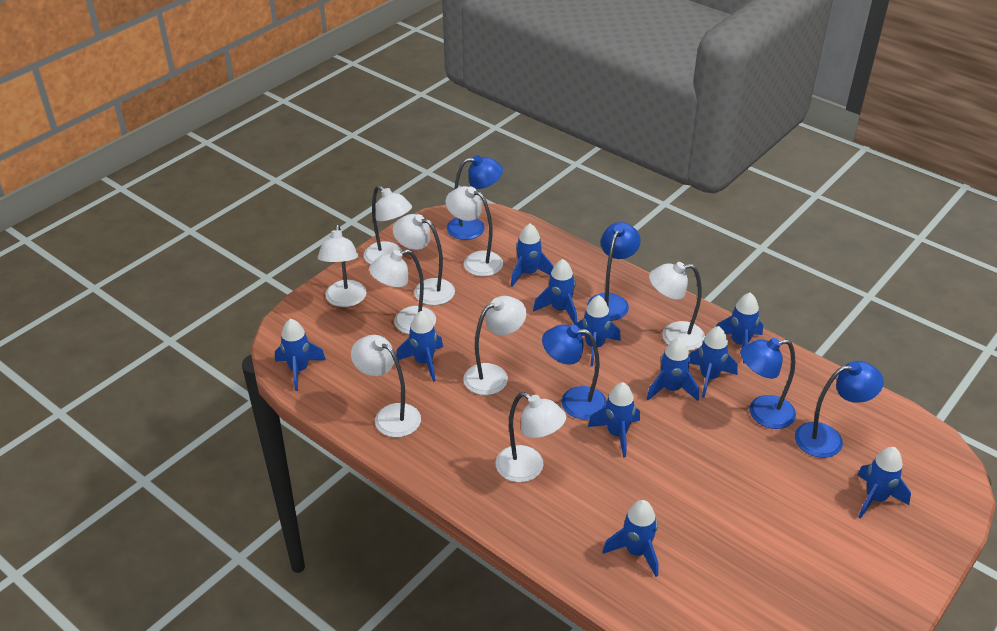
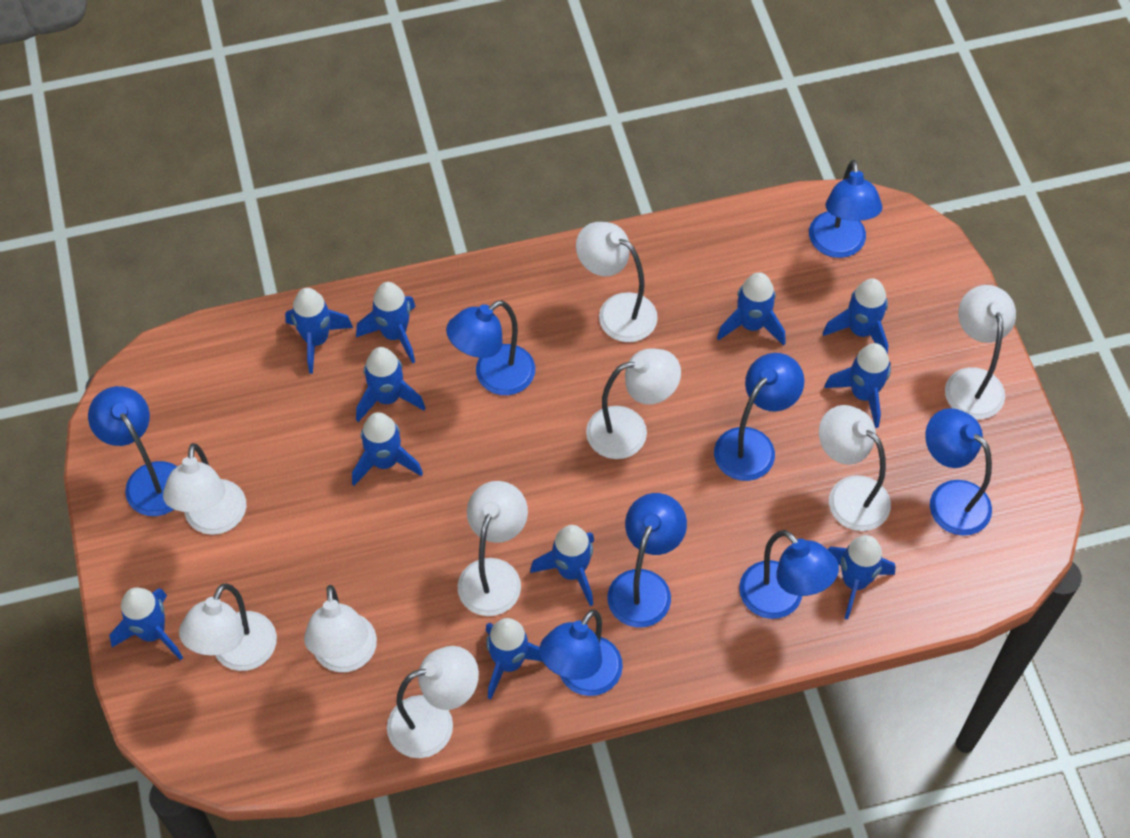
blue lamp: [447,155,503,240] [542,324,607,420] [587,222,641,321] [740,338,796,429] [795,361,884,458] = 5 -> [88,386,177,516] [446,300,535,395] [539,609,623,696] [607,493,687,627] [714,353,804,481] [739,530,839,619] [809,160,882,258] [925,408,992,536] = 8

